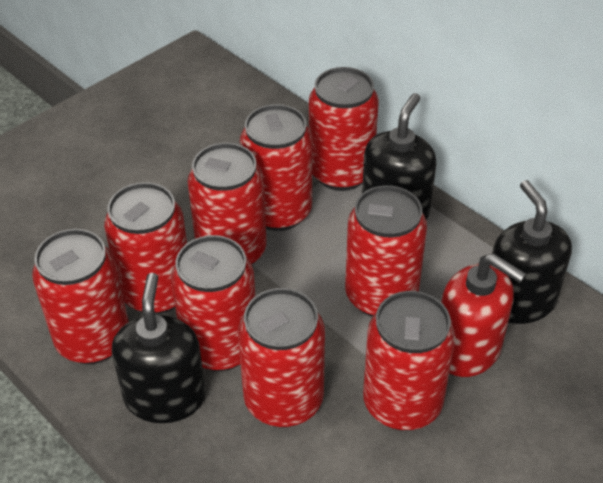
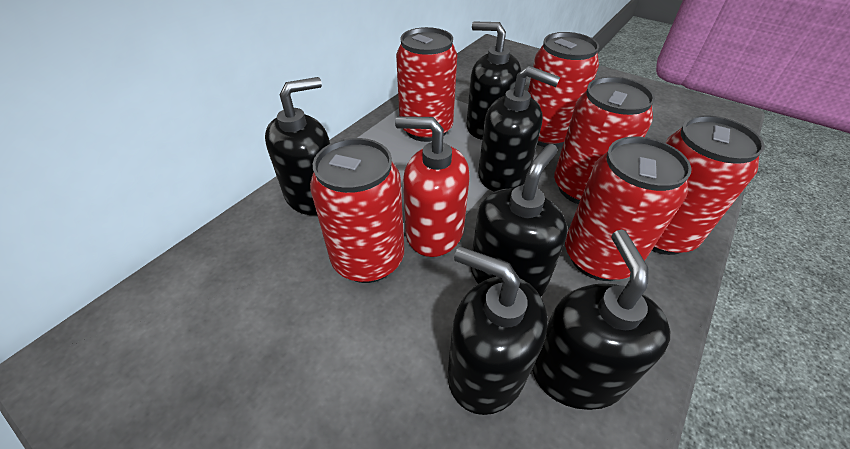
black soap dispenser: [112,273,206,423] [362,93,437,219] [492,180,572,324] = 3 -> [265,77,330,215] [448,246,548,415] [467,22,521,140] [471,144,567,296] [478,66,560,192] [532,229,670,410] = 6
red can: [32,229,129,364] [104,182,187,315] [171,235,255,371] [188,143,266,265] [238,288,325,427] [240,104,312,231] [309,67,379,191] [345,185,427,317] [363,291,455,430] = 9 -> [310,138,404,283] [396,27,457,142] [528,32,599,147] [554,77,655,204] [565,137,692,281] [652,115,765,255] = 6

